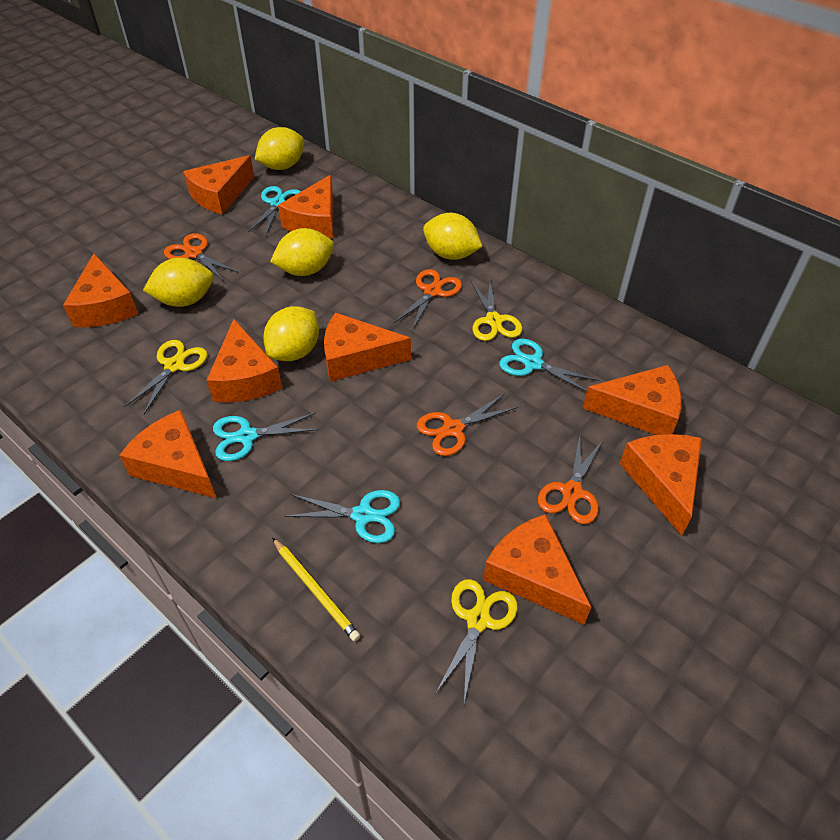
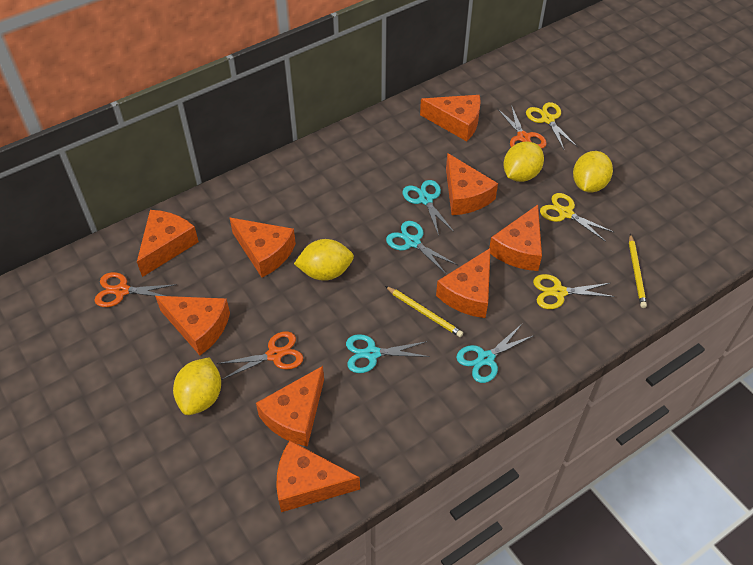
orange scissors: [164,233,239,281] [394,269,462,330] [417,393,518,456] [538,435,603,524] = 4 -> [94,272,177,307] [217,331,303,380] [498,105,547,149] = 3
yellow lemon: [143,258,214,307] [255,127,304,170] [263,306,319,361] [270,228,334,276] [423,213,483,260] = 5 -> [173,357,221,415] [294,239,354,281] [504,141,544,182] [573,151,613,192] = 4
yellow pencil: [272,538,360,642] = 1 -> [385,286,463,337] [629,234,647,308] = 2

